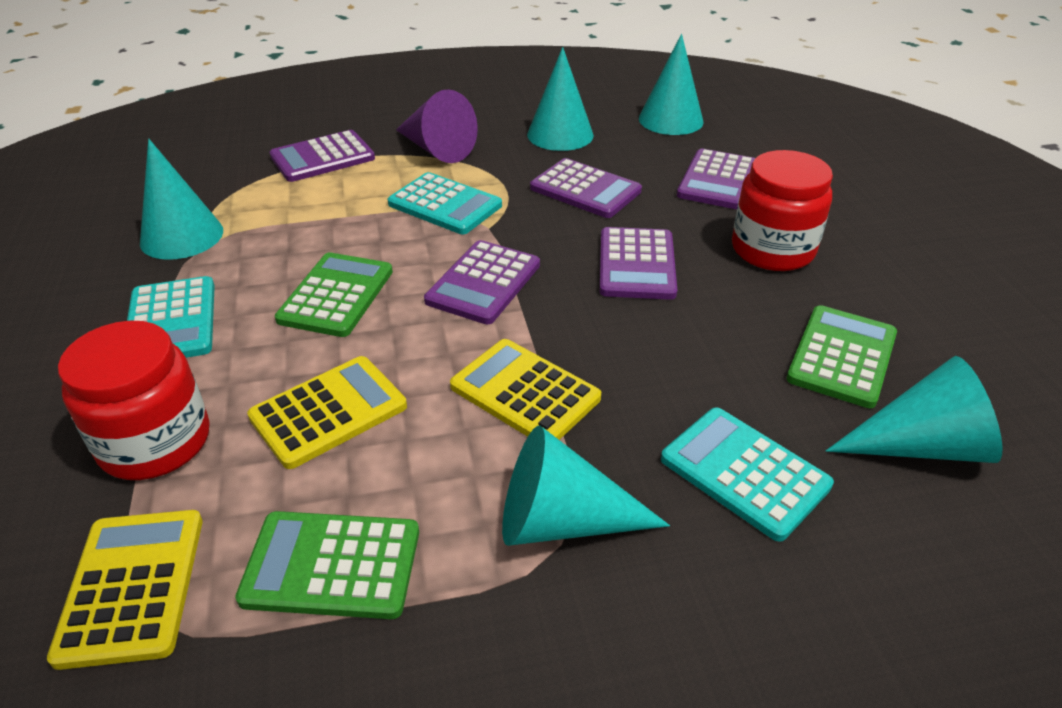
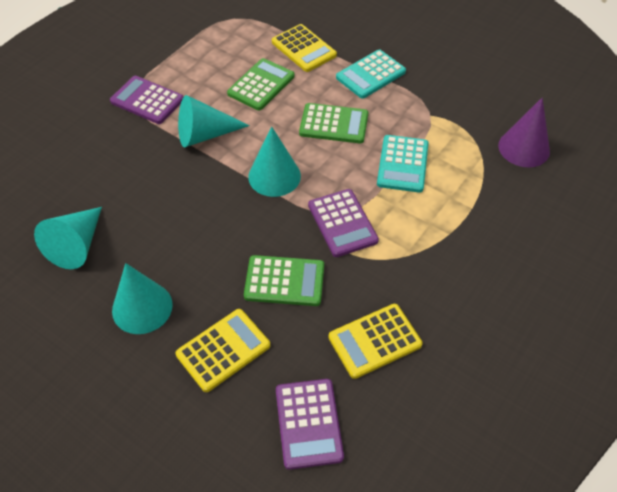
purple calculator: [270,130,375,182] [424,240,540,324] [530,158,642,218] [600,227,677,300] [677,149,755,209] = 5 -> [110,76,183,124] [276,379,344,470] [308,189,379,257] = 3
red jar: [58,321,209,480] [732,150,833,271] = 2 -> none = 0
turquoise calculator: [127,276,215,358] [387,172,502,234] [661,408,834,542] = 3 -> [336,50,406,99] [377,135,429,193] = 2
turquoise cone: [140,139,223,260] [502,426,670,546] [527,47,594,151] [639,34,704,135] [826,356,1002,463] = 5 -> [34,207,102,269] [112,263,173,334] [178,95,250,148] [248,126,301,197] = 4

